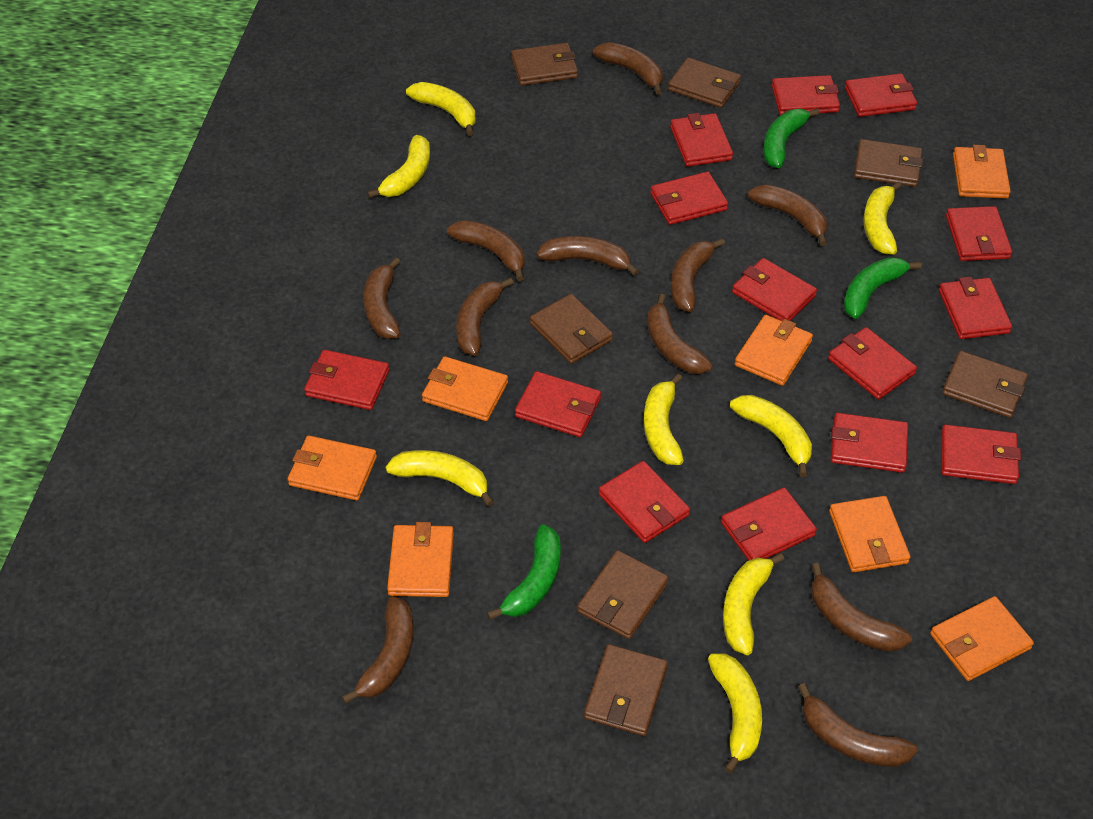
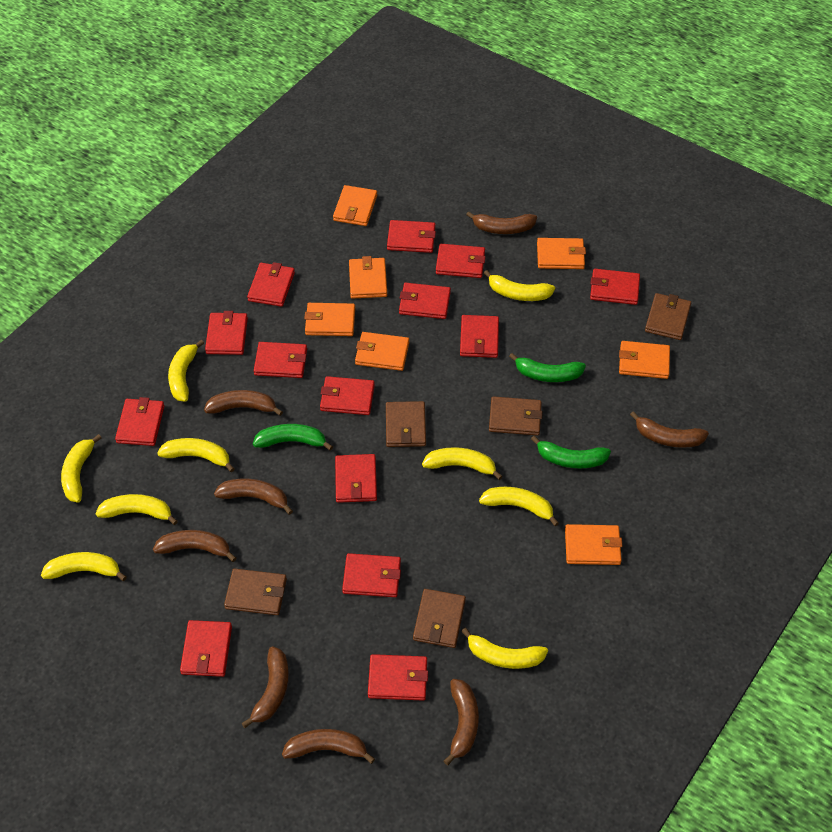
brown banana: [342,596,414,704] [364,258,401,339] [447,220,525,281] [456,277,514,356] [536,236,639,276] [593,42,663,95] [647,294,712,374] [671,238,725,312] [748,184,827,246] [798,683,918,767] [811,563,912,652] = 11 -> [153,530,236,562] [204,390,283,416] [214,479,293,515] [241,647,289,728] [282,729,375,764] [444,679,479,765] [466,211,537,234] [630,411,709,448] = 8
brown wallet: [511,43,578,86] [530,294,613,364] [577,550,669,639] [584,644,668,736] [668,58,741,108] [854,139,923,187] [942,351,1028,418] = 7 -> [224,569,287,615] [386,401,426,447] [413,589,466,648] [489,396,543,436] [645,293,691,340] = 5
yellow banana: [367,135,430,199] [386,450,494,507] [406,82,476,136] [644,374,684,465] [708,654,762,773] [723,553,784,655] [730,395,812,477] [863,181,902,254] = 8 -> [41,552,127,581] [61,434,102,503] [95,494,178,525] [157,438,235,472] [168,340,204,402] [422,447,503,480] [461,628,548,669] [479,487,559,526] [484,270,555,301] = 9

